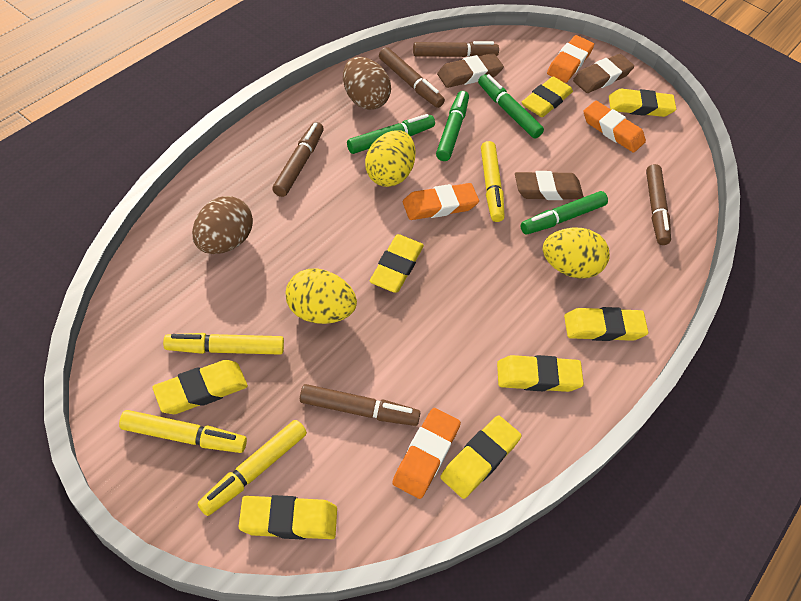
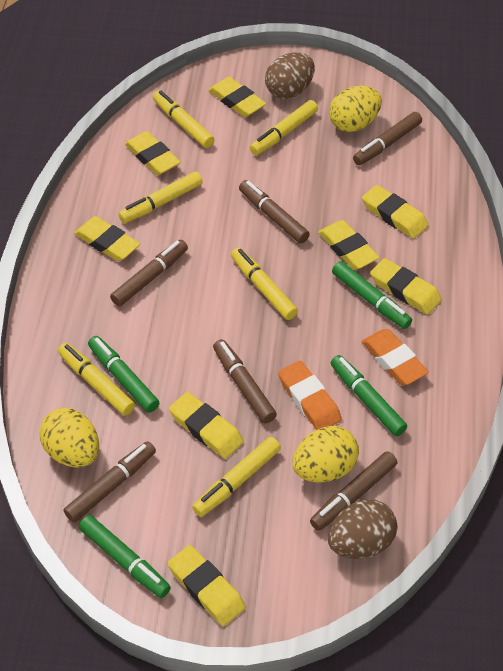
brown eraser: [437,53,504,88] [515,171,584,200] [573,54,634,93] = 3 -> none = 0
brown marker: [272,122,324,197] [300,384,420,426] [379,47,445,108] [413,41,499,57] [646,164,671,245] = 5 -> [64,441,156,523] [110,240,188,307] [213,339,277,423] [239,180,310,243] [310,451,397,531] [353,112,422,165] = 6
orange eraser: [392,408,461,499] [403,183,479,220] [547,35,594,83] [583,101,646,153] = 4 -> [278,361,342,430] [362,329,429,385] = 2
yellow marker: [119,410,247,453] [163,333,284,355] [197,420,307,516] [481,141,504,222] = 4 -> [58,343,135,416] [118,171,203,223] [153,90,215,148] [192,437,281,517] [231,248,298,320] [250,100,318,155] = 6

